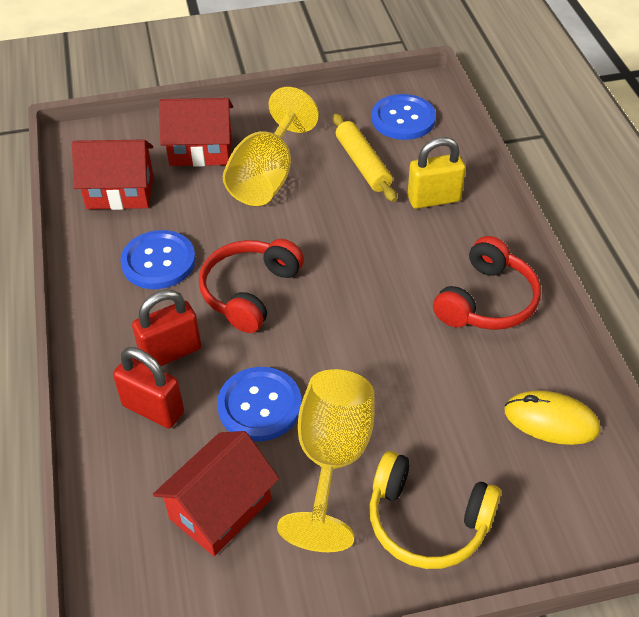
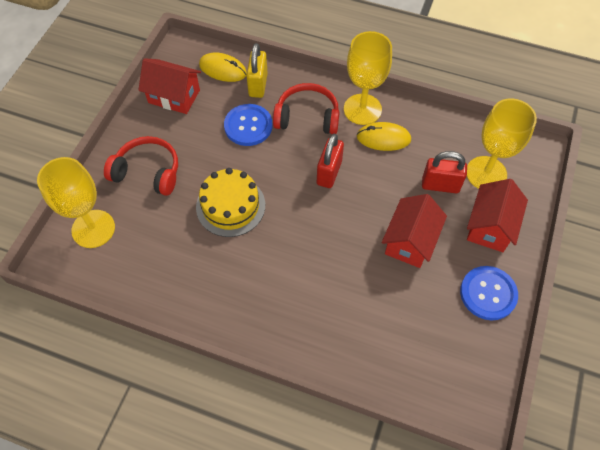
blue button: [120,230,196,289] [217,367,302,441] [372,94,436,140] = 3 -> [224,104,273,146] [460,266,518,321] = 2
yellow cake: none = 0 -> [196,168,265,237] = 1
yellow goblet: [223,87,319,206] [277,369,375,552] = 2 -> [37,157,115,248] [344,31,392,125] [467,99,537,189] = 3
yellow headphones: [369,451,501,569] = 1 -> none = 0
yellow mouse: [504,390,600,445] = 1 -> [199,53,247,82] [357,122,411,151] = 2
yellow rolling pin: [333,113,397,202] = 1 -> none = 0

